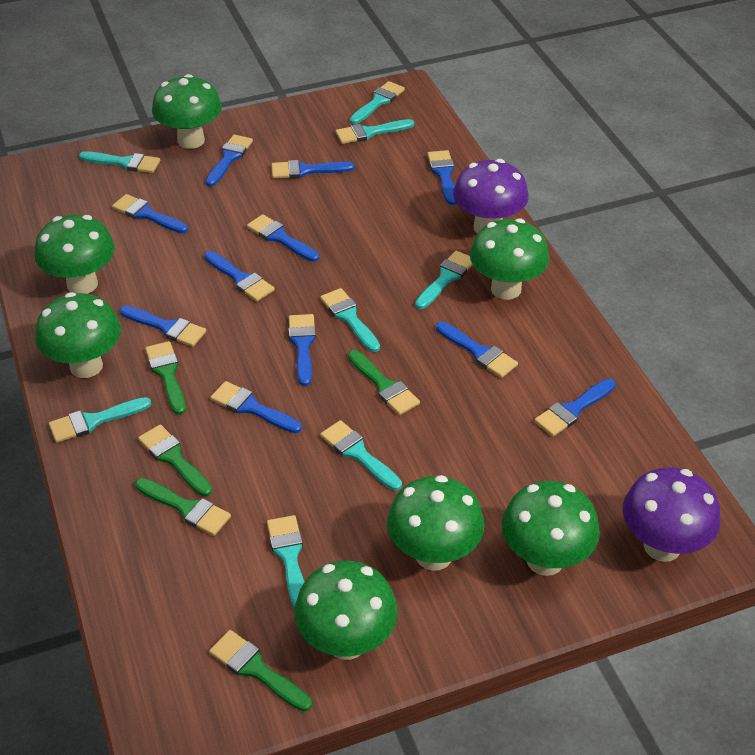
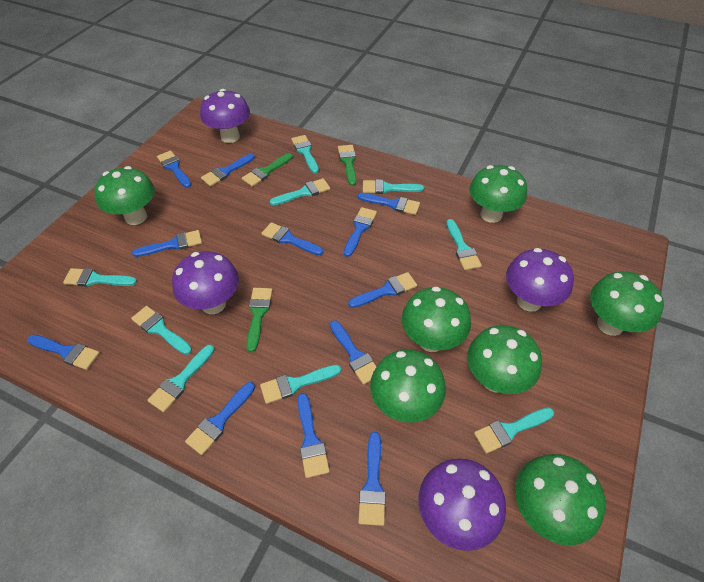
blue brush: [112,194,188,233] [120,305,206,347] [204,251,275,302] [205,134,253,186] [210,381,302,433] [247,214,319,262] [271,160,355,179] [289,314,316,386] [427,150,457,205] [436,322,518,378] [534,379,616,437] = 11 -> [27,335,100,370] [132,230,202,257] [157,150,191,188] [185,382,255,455] [201,154,255,186] [261,222,323,255] [297,393,330,478] [330,320,377,385] [344,207,377,257] [348,272,417,308] [357,193,420,215] [358,432,386,526] = 12
green brush: [135,478,231,536] [138,424,212,496] [145,341,186,415] [209,630,312,712] [348,350,420,415] = 5 -> [242,153,293,187] [246,288,272,352] [338,145,356,186] = 3
purple mushroom: [453,159,529,234] [623,467,721,562] = 2 -> [172,251,239,314] [200,89,250,143] [419,459,506,551] [506,248,574,312] = 4
turquoise brush: [49,397,151,443] [79,151,160,173] [267,515,304,609] [320,288,380,352] [320,420,402,491] [335,119,414,144] [350,81,405,124] [415,251,473,309] = 8 -> [63,268,137,287] [131,306,192,355] [147,345,214,412] [260,365,341,404] [269,178,330,206] [291,135,319,173] [363,179,424,194] [446,219,482,270] [474,407,554,454] = 9

